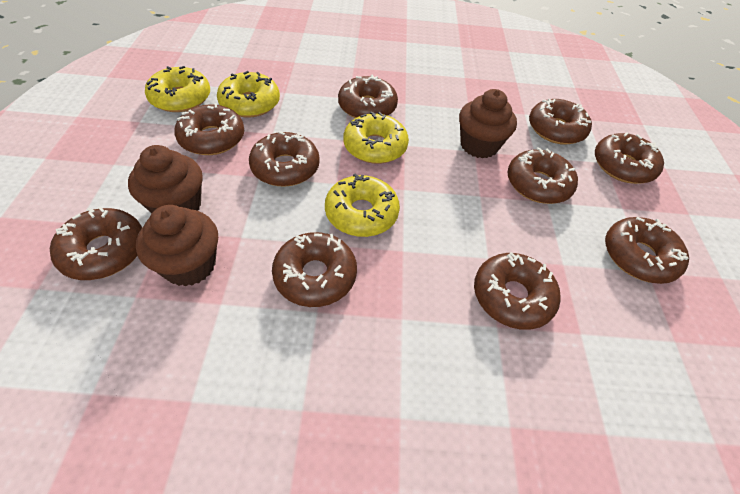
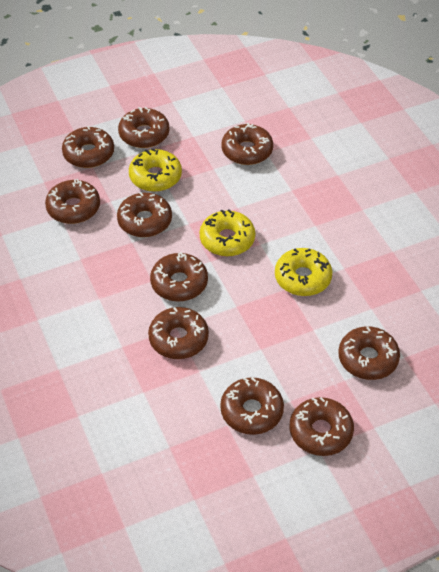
brown cupcake: [128,145,203,213] [136,205,218,287] [459,89,517,159] = 3 -> none = 0
yellow donut: [145,66,210,112] [217,71,280,118] [325,174,400,237] [343,111,409,164] = 4 -> [129,148,182,192] [200,209,255,256] [275,248,332,296] = 3

